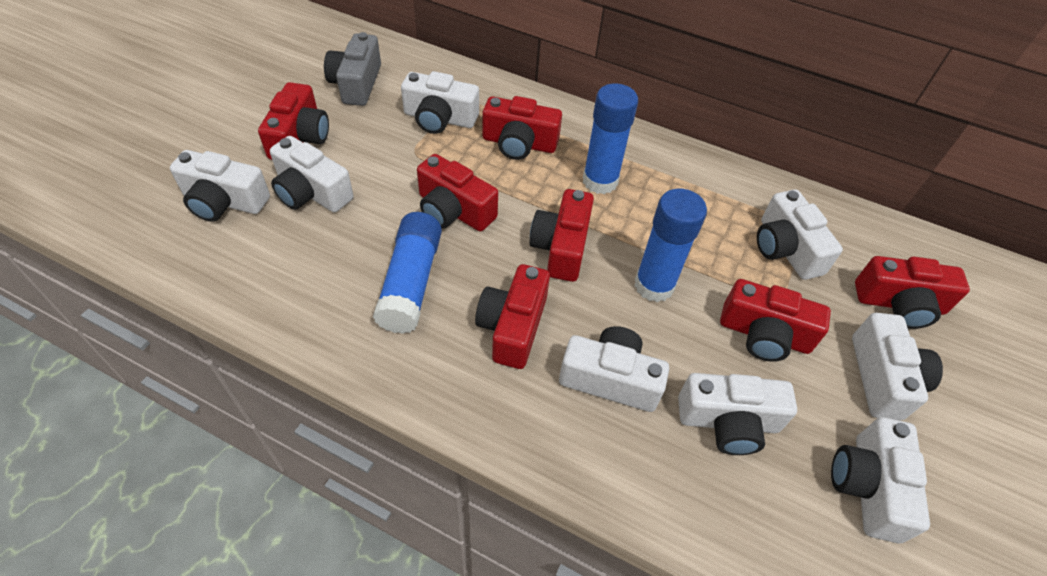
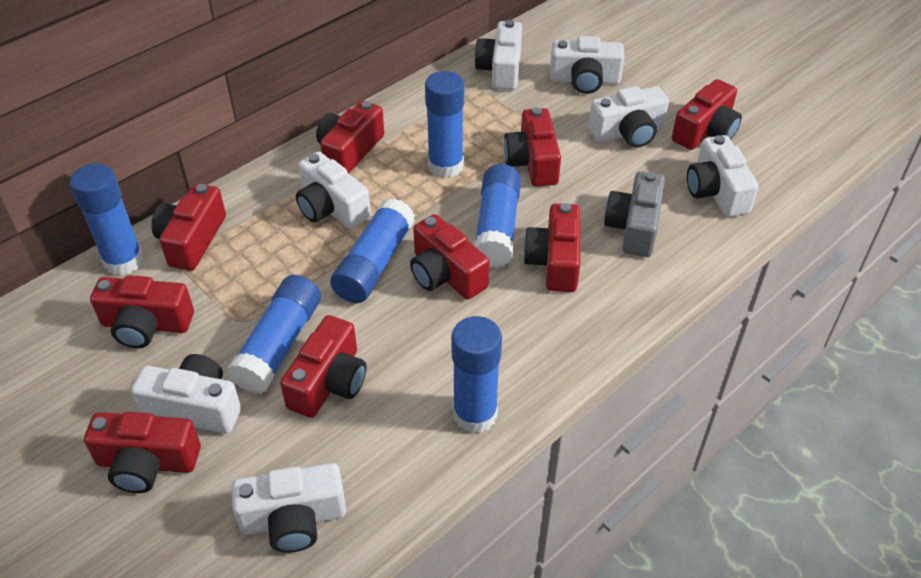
blue glue stick: [373,212,442,334] [583,83,638,194] [634,189,707,302] = 3 -> [70,164,144,275] [227,275,321,394] [330,198,415,303] [425,71,464,178] [451,316,502,433] [474,164,521,268] = 6
red camera: [258,82,329,160] [417,154,498,231] [475,264,550,369] [483,96,562,160] [530,189,594,282] [720,279,831,362] [855,256,970,329] = 7 -> [84,412,201,493] [90,275,194,348] [151,183,226,271] [280,315,366,418] [316,100,384,174] [410,214,490,300] [504,107,561,187] [523,203,581,292] [672,79,742,150] = 9
white camera: [170,150,270,222] [270,136,354,212] [401,71,479,134] [559,326,669,412] [678,373,797,455] [757,189,843,280] [831,417,930,543] [852,313,943,421] = 8 -> [131,354,241,434] [232,463,346,553] [296,152,371,229] [474,20,522,90] [550,36,625,94] [588,86,669,148] [687,135,759,217] = 7

